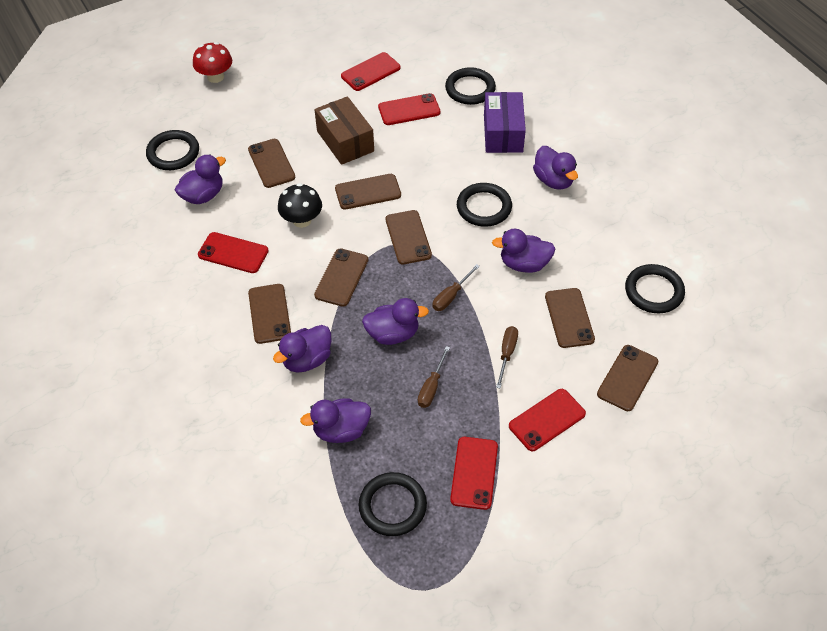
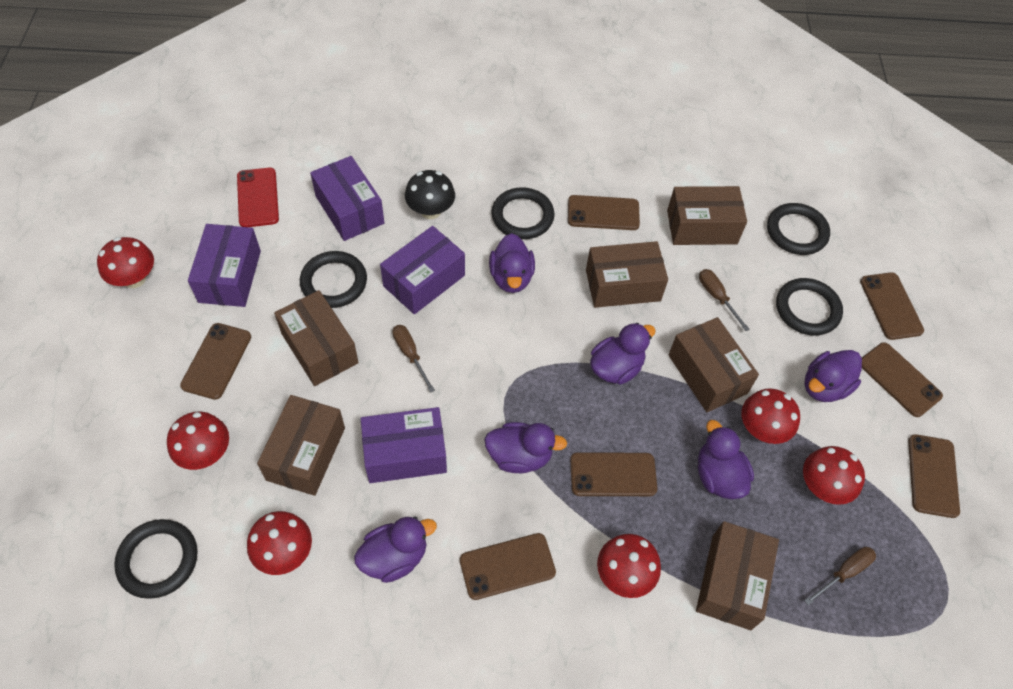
brown box: [314,96,374,165] = 1 -> [257,395,345,496] [274,290,359,386] [586,241,668,308] [667,186,747,245] [668,317,759,412] [696,521,779,630] = 6
purple box: [484,92,526,153] = 1 -> [188,224,261,307] [310,156,384,241] [361,407,447,483] [380,226,465,314] = 4
red mushroom: [193,42,232,83] = 1 -> [97,237,154,288] [167,412,229,470] [247,511,312,575] [597,534,661,598] [741,388,800,444] [803,446,865,505] = 6
red phone: [198,232,269,273] [341,52,401,91] [378,93,440,125] [450,437,498,510] [509,389,586,451] = 5 -> [237,168,279,227] = 1

